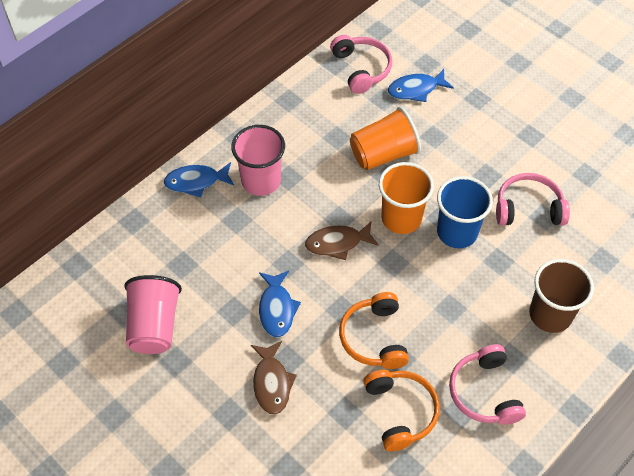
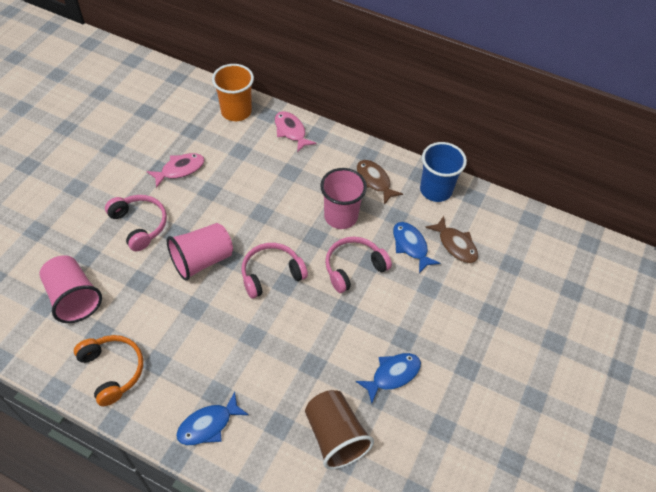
orange cup: [350,107,421,170] [379,162,434,234] = 2 -> [212,64,254,121] = 1
orange headphones: [339,292,409,369] [363,370,440,451] = 2 -> [74,335,143,406] = 1
pink cup: [124,275,182,354] [231,125,285,196] = 2 -> [39,255,102,323] [166,223,233,281] [320,168,367,229] = 3
pink fish: none = 0 -> [147,153,205,188] [275,111,317,153] = 2

